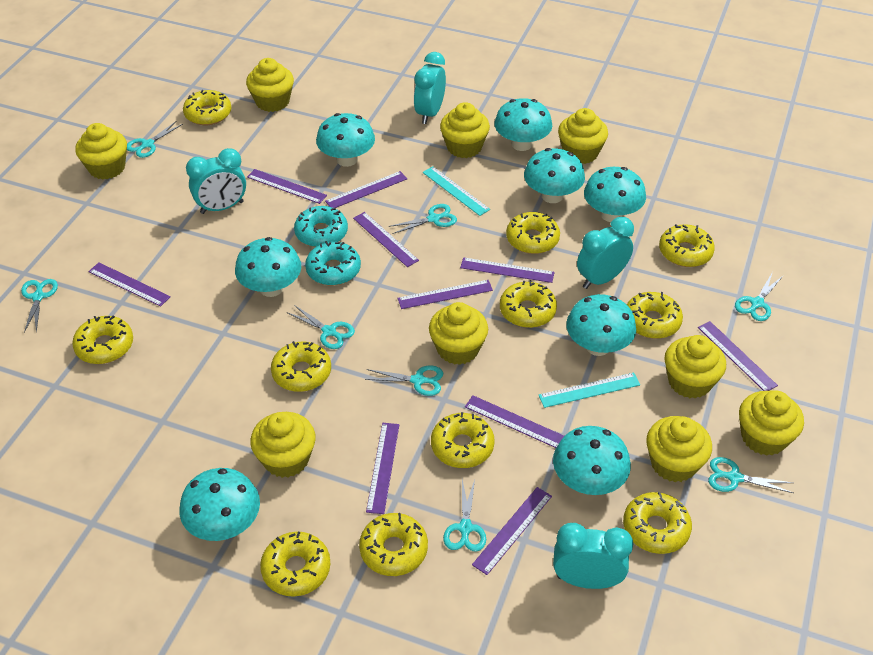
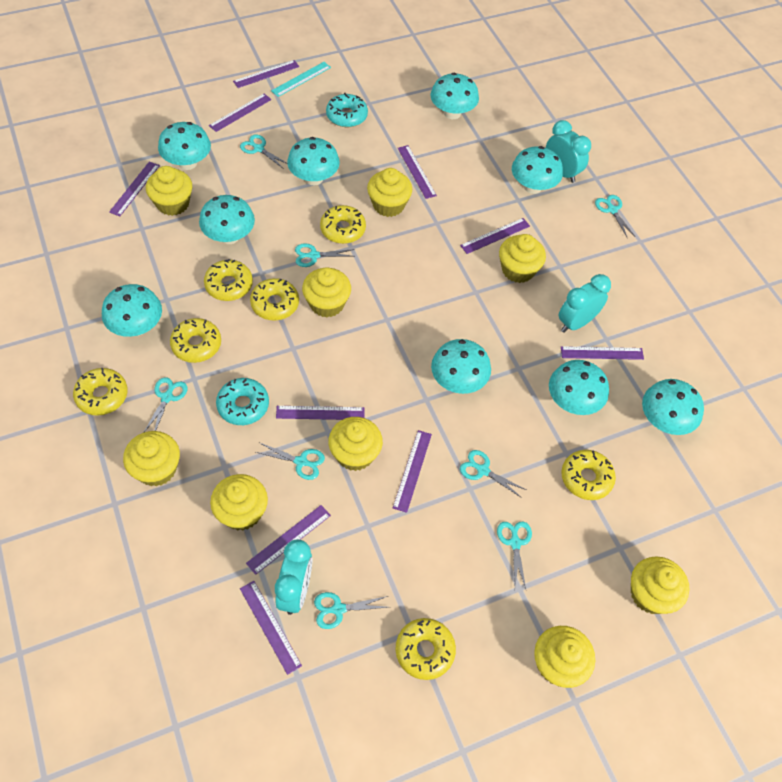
turquoise clock: [186,148,246,214] [414,52,446,124] [553,523,633,589] [577,217,634,289] = 4 -> [275,539,313,615] [546,120,591,183] [559,274,611,333] = 3
turquoise mushroom: [179,468,260,541] [235,237,301,297] [316,113,375,167] [494,98,552,151] [524,148,585,203] [553,426,631,495] [566,294,636,356] [584,167,646,222] = 8 -> [102,284,162,337] [158,122,211,170] [199,195,255,244] [287,137,340,185] [430,73,479,119] [431,339,491,394] [512,146,563,194] [549,360,609,415] [642,379,704,435] = 9
turquoise ruler: [422,166,490,216] [539,373,640,408] = 2 -> [271,62,331,97] = 1
yellow donut: [72,316,133,364] [183,90,232,125] [260,532,330,597] [271,341,331,392] [359,513,428,576] [431,412,495,468] [500,280,557,328] [506,212,560,254] [623,492,692,554] [627,292,683,339] [659,224,715,267] = 11 -> [73,368,128,416] [170,318,221,363] [204,259,253,301] [250,278,299,320] [320,205,366,244] [396,618,456,680] [561,450,616,500] = 7

